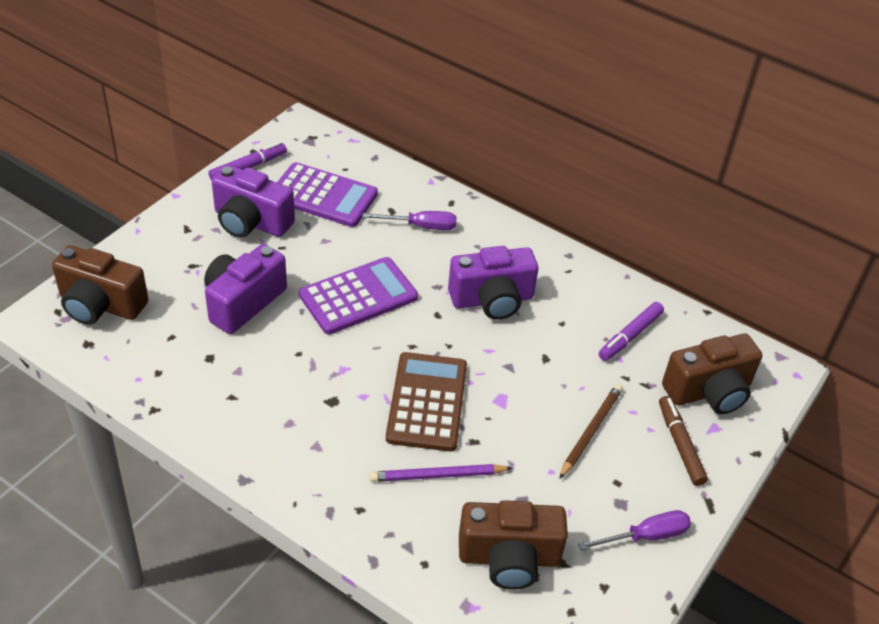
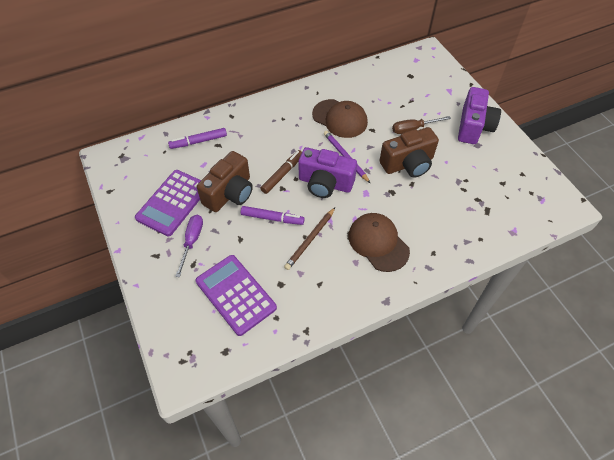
brown calculator: [386,352,467,452] = 1 -> none = 0
brown camera: [52,245,149,325] [459,500,568,590] [662,333,762,414] = 3 -> [197,151,253,212] [379,127,439,178] = 2
brown cap: none = 0 -> [312,99,368,138] [348,213,410,272] = 2
brown screwdriver: none = 0 -> [392,116,451,134] = 1
purple camera: [204,244,287,334] [212,165,295,238] [448,246,538,320] = 3 -> [298,147,357,198] [458,87,501,144] = 2
purple screwdriver: [362,211,457,230] [578,510,691,550] = 2 -> [175,215,203,277] = 1

